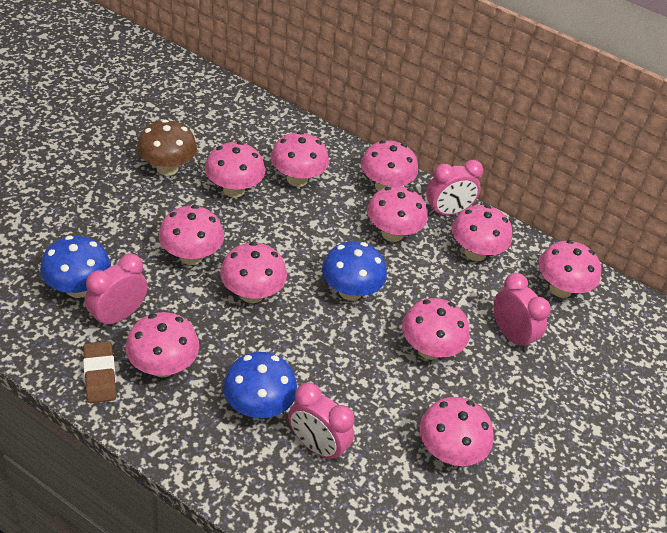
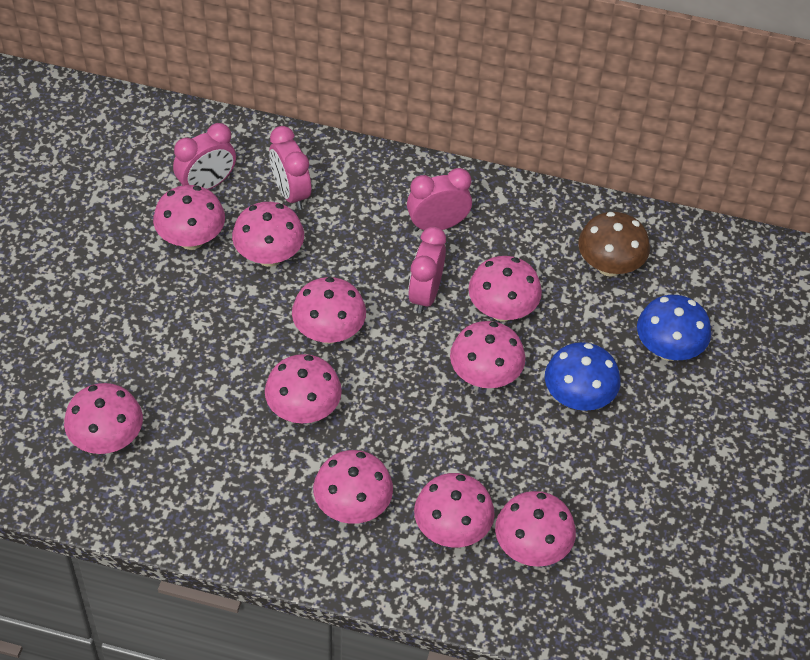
blue mushroom: [40,236,111,298] [223,352,297,418] [322,241,387,301] = 3 -> [545,342,620,411] [637,295,711,361] = 2
brown eraser: [83,341,116,403] = 1 -> none = 0
pink mushroom: [126,312,199,377] [159,205,224,265] [205,142,265,198] [220,242,287,303] [271,131,329,187] [361,140,418,191] [367,186,427,242] [402,298,470,360] [419,397,494,466] [452,205,512,261] [538,240,601,298] = 11 -> [64,383,143,454] [153,185,225,250] [232,202,304,267] [265,354,342,423] [292,277,366,344] [313,450,393,524] [414,473,495,547] [450,321,525,388] [468,256,542,321] [495,491,576,567] = 10

